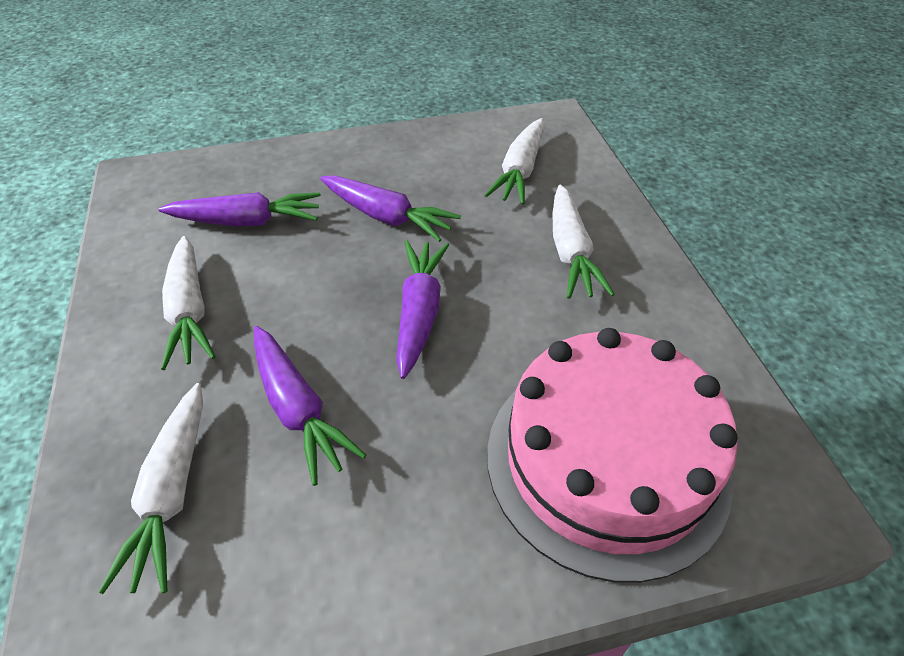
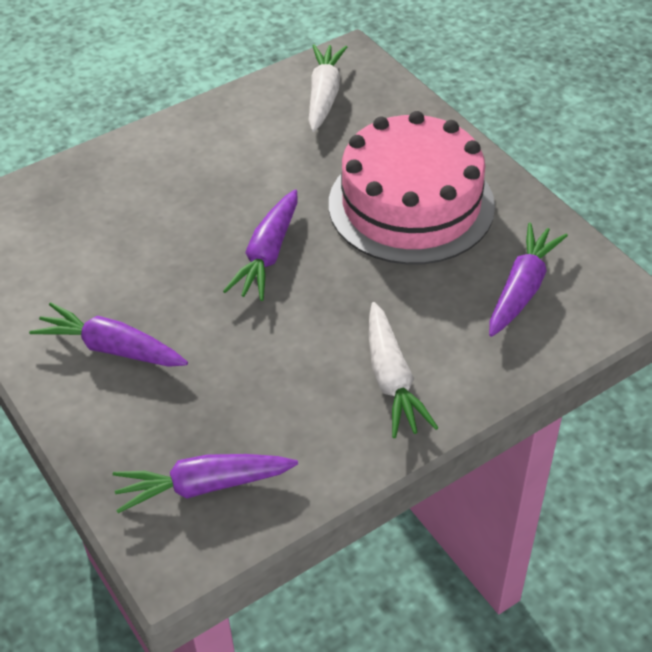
white carrot: [98,383,203,594] [161,236,216,370] [484,118,545,205] [553,184,615,299] = 4 -> [308,44,347,132] [369,302,438,438] = 2

